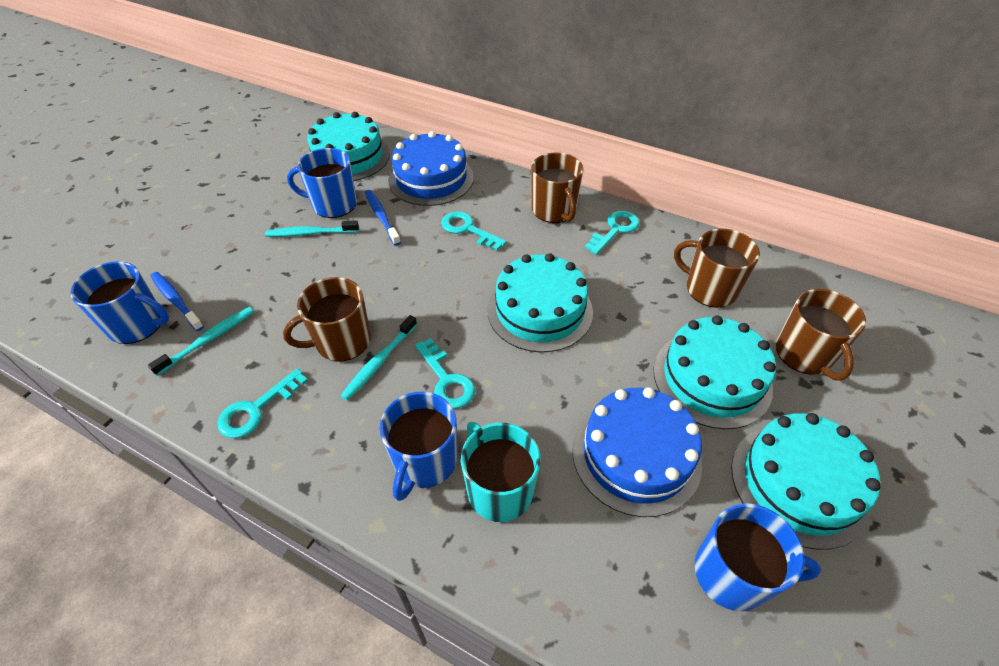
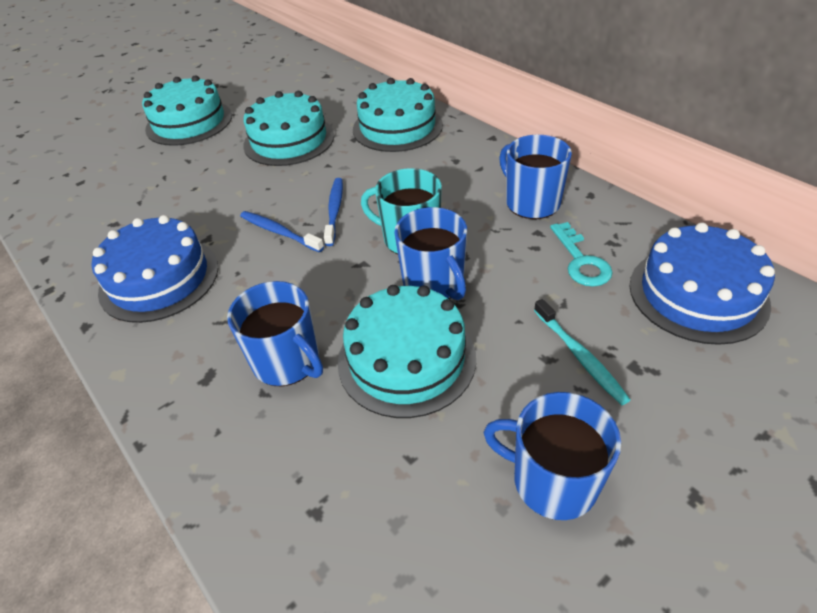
brown mug: [283,277,371,362] [531,153,584,223] [674,229,760,308] [776,289,866,381] = 4 -> none = 0
turquoise key: [217,368,308,438] [415,338,475,409] [441,211,507,251] [585,210,640,255] = 4 -> [550,222,613,287] = 1
turquoise toothbrush: [148,307,254,376] [265,220,359,237] [341,315,417,401] = 3 -> [534,299,630,405] = 1

